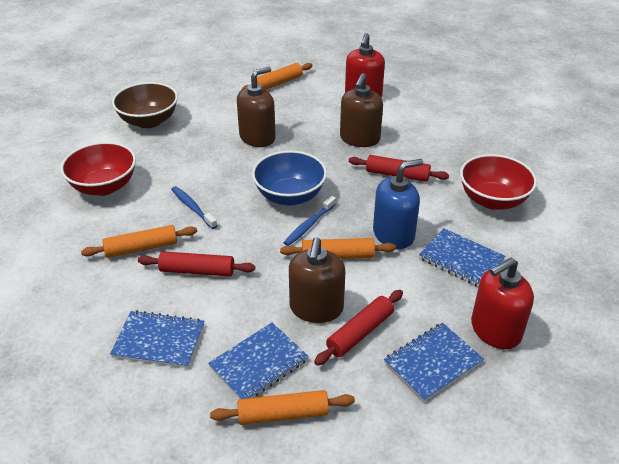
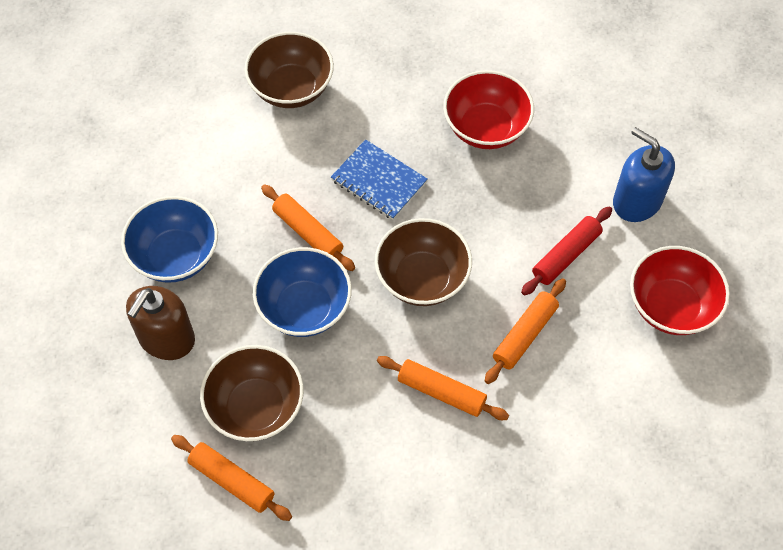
blue bowl: [252,150,327,206] = 1 -> [121,196,218,283] [253,247,352,337] = 2
blue notebook: [110,310,204,368] [208,323,309,399] [384,323,484,402] [419,228,505,287] = 4 -> [331,139,428,220] = 1
blue toothbrush: [171,186,217,229] [283,196,336,246] = 2 -> none = 0
brown bowl: [112,82,178,128] = 1 -> [200,345,304,441] [244,32,334,108] [375,218,472,306] = 3
brown soap dispenser: [237,67,276,147] [289,237,345,323] [340,73,383,147] = 3 -> [126,286,195,360] = 1
red rolling pin: [138,251,255,277] [314,290,403,365] [349,155,449,182] = 3 -> [521,206,612,295] = 1
red soap dispenser: [345,33,385,97] [471,258,534,349] = 2 -> none = 0

